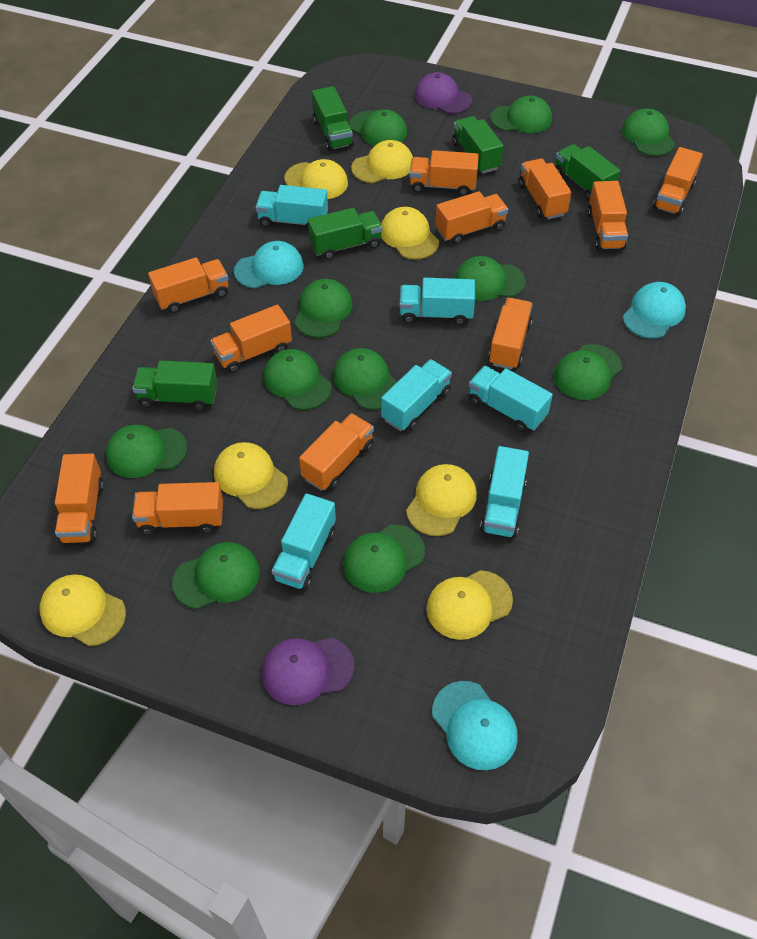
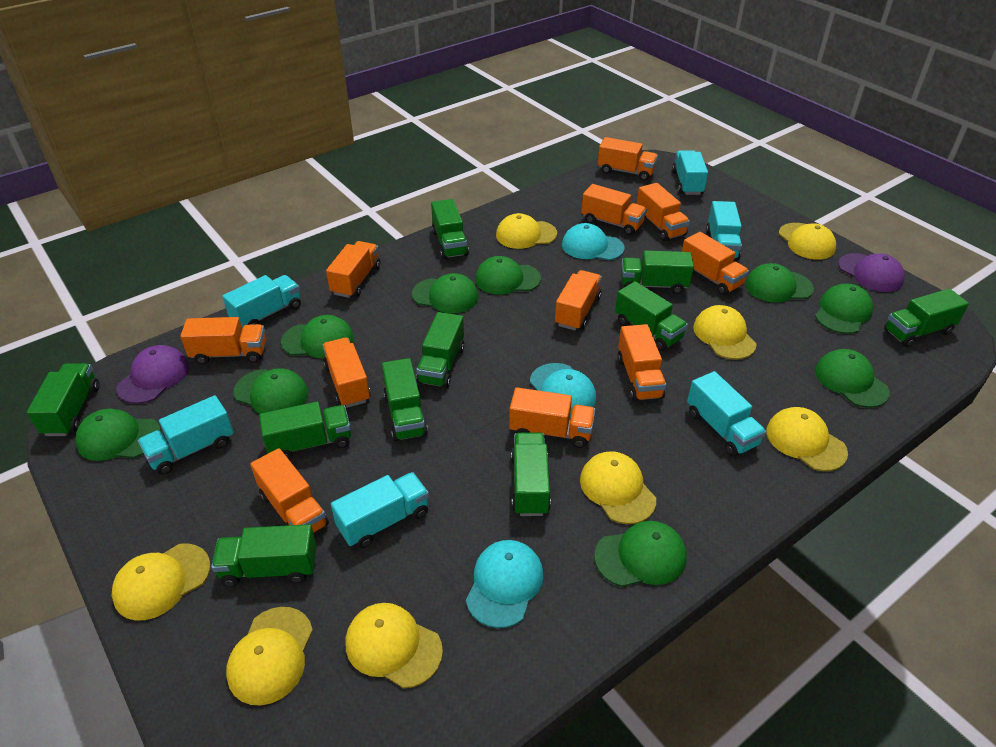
green cap: [106,425,188,478] [172,542,260,609] [264,349,332,410] [294,279,353,338] [333,348,397,410] [343,525,425,593] [349,109,407,146] [455,256,526,301] [490,96,552,133] [554,344,622,400] [622,108,675,156] = 11 -> [75,409,161,461] [234,368,308,414] [281,315,354,359] [412,273,479,313] [475,256,541,295] [594,521,686,587] [745,263,814,303] [815,284,873,334] [815,349,890,408] = 9
green truck: [132,360,218,411] [308,208,382,260] [312,86,354,151] [452,116,503,174] [555,144,620,201] = 5 -> [27,363,99,436] [211,524,317,587] [259,402,351,460] [382,358,428,441] [416,312,464,388] [431,199,469,259] [511,433,551,516] [615,281,688,351] [621,250,694,294] [884,289,969,347] = 10
yellow cap: [39,574,126,646] [214,442,288,509] [284,159,348,199] [351,140,413,183] [381,207,439,259] [406,464,477,536] [426,570,513,640] = 7 -> [112,543,210,620] [226,607,313,705] [346,603,443,689] [496,213,557,249] [580,451,656,524] [693,305,756,360] [766,407,848,471] [779,223,836,260] = 8

